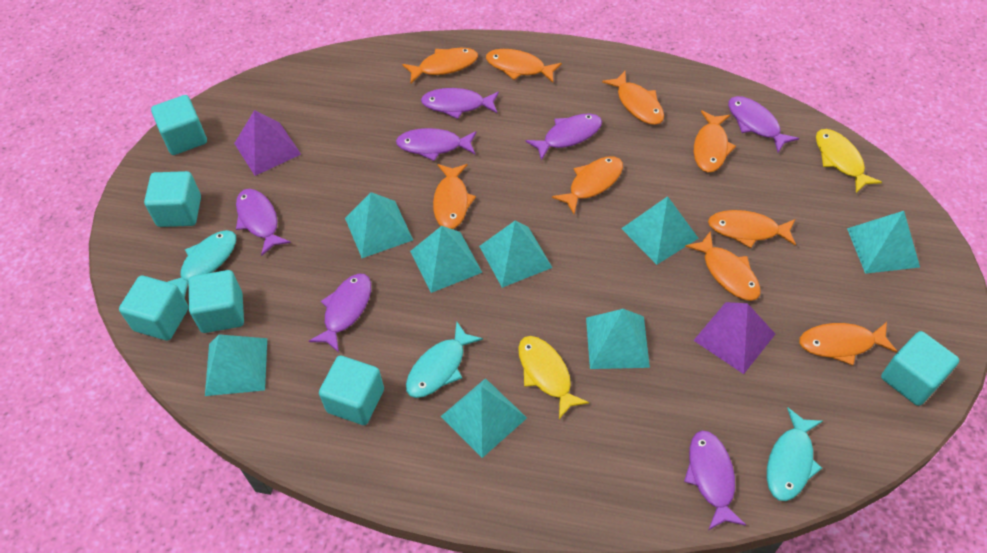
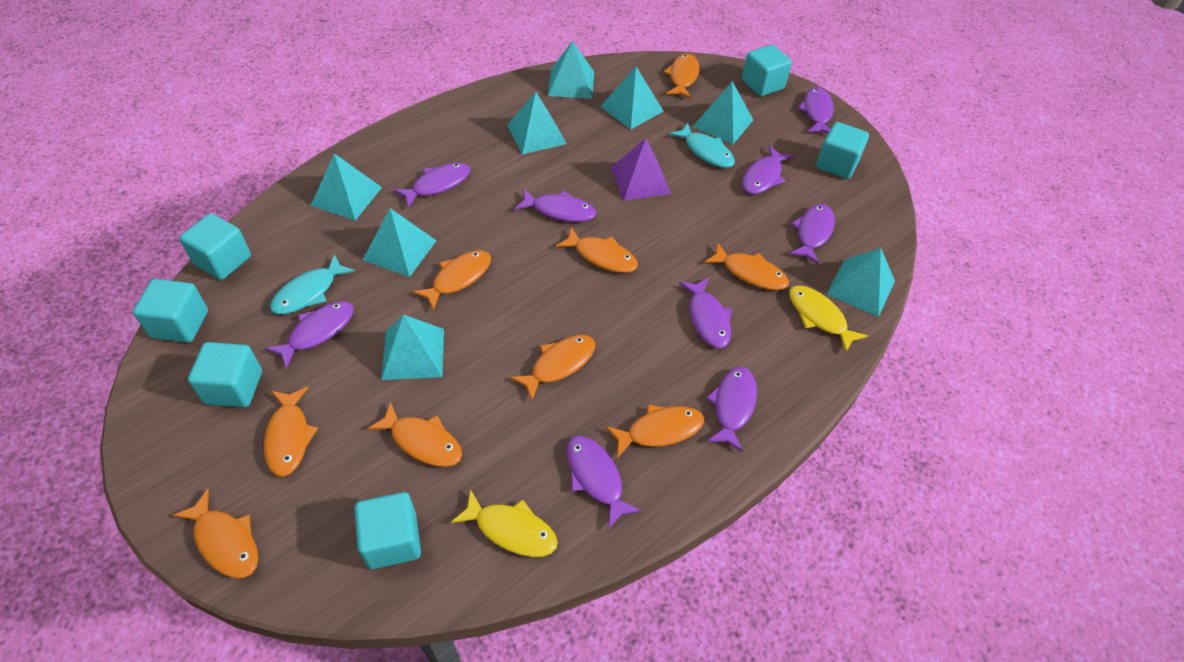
purple fish: [236,189,291,256] [309,274,371,353] [396,128,477,161] [421,88,499,119] [526,113,602,161] [684,430,746,530] [728,96,799,153] = 7 -> [265,301,354,369] [393,163,470,208] [515,189,596,222] [567,435,642,530] [679,278,732,348] [706,367,757,452] [742,145,794,194] [789,204,835,264] [798,87,834,133] = 9
purple pyramid: [234,110,301,176] [693,302,775,374] = 2 -> [611,138,671,201] = 1
turquoise fish: [168,230,236,299] [406,321,483,398] [767,407,823,501] = 3 -> [270,254,355,314] [669,123,735,168] = 2

